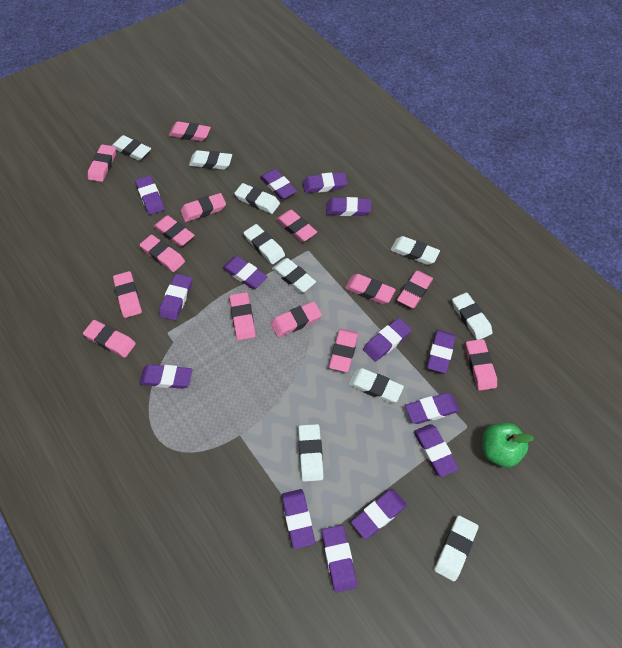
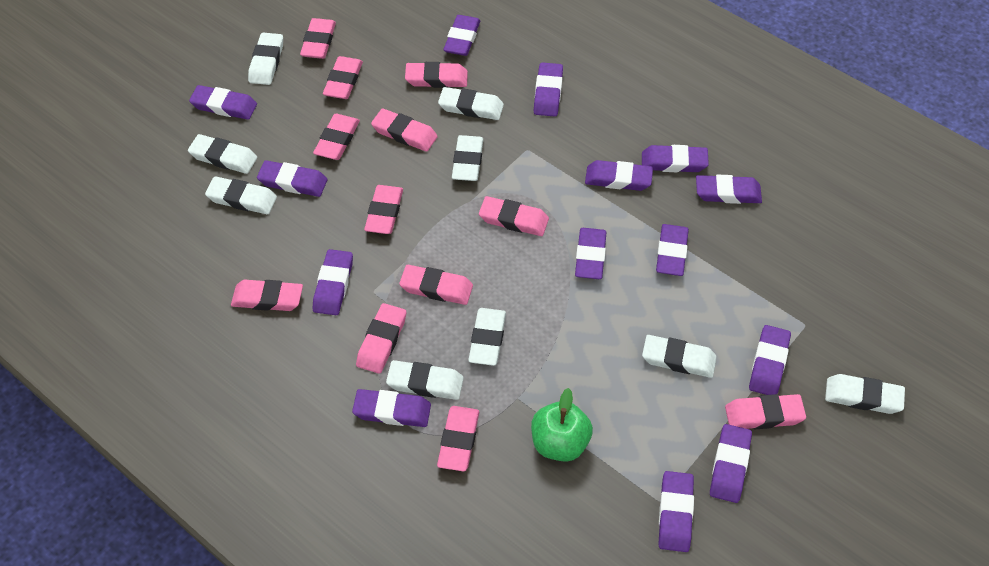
pink eraser: [83,320,136,358] [88,144,116,182] [113,271,142,318] [140,235,185,272] [153,215,195,247] [169,121,211,141] [180,193,226,222] [229,292,256,340] [271,302,322,337] [276,210,317,242] [329,329,358,372] [345,274,396,304] [397,271,433,308] [466,339,497,390] = 14 -> [231,280,303,311] [300,18,336,59] [313,114,360,160] [323,56,363,99] [356,303,406,374] [364,185,403,234] [371,108,438,152] [399,265,473,305] [405,62,468,88] [437,406,479,471] [479,196,549,236] [725,394,806,429] = 12
white eraser: [112,135,151,161] [189,150,232,170] [234,183,280,214] [244,224,285,264] [272,258,316,293] [298,424,324,482] [348,368,404,403] [390,236,440,265] [434,515,478,582] [452,292,492,340] = 10 -> [188,134,257,174] [205,176,277,214] [248,33,283,85] [386,360,464,400] [438,87,504,120] [452,135,484,181] [468,308,506,366] [642,335,717,378] [825,374,905,414] = 9

